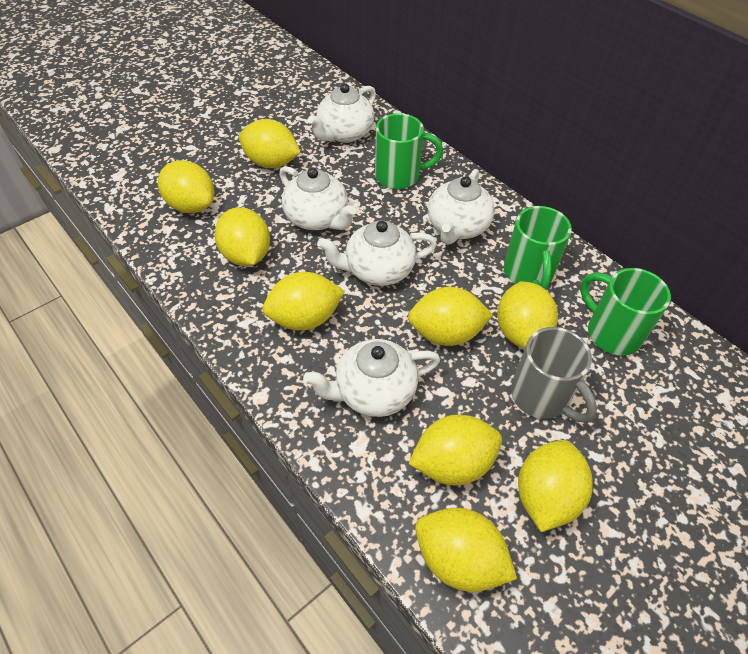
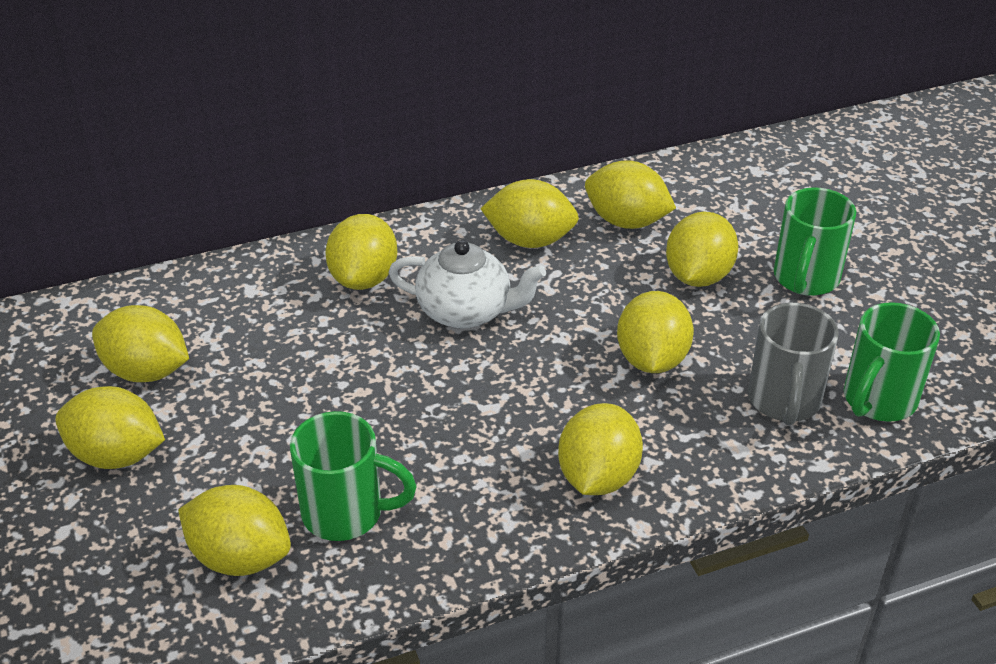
white teapot: [279,166,357,230] [303,339,440,417] [308,83,376,143] [317,221,437,286] [428,169,495,245] = 5 -> [388,240,546,329] = 1

